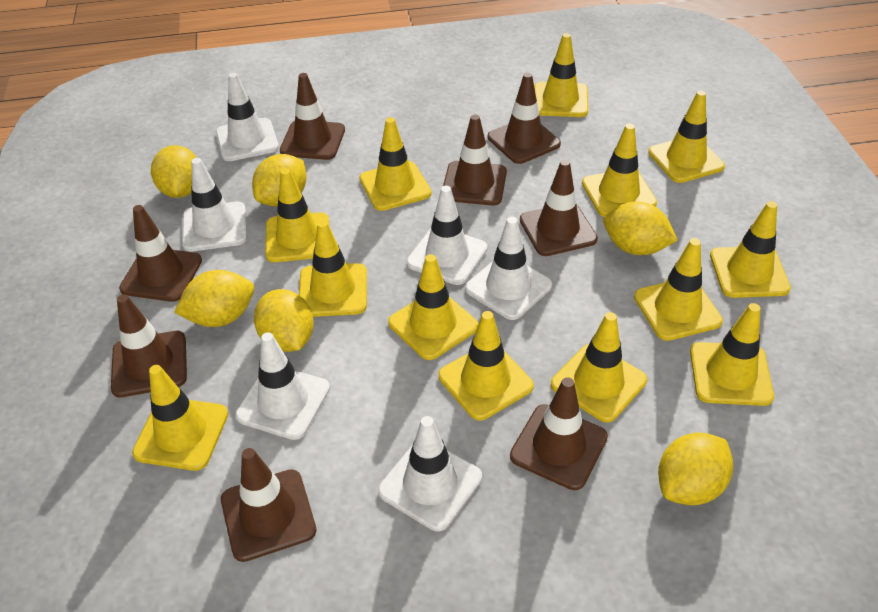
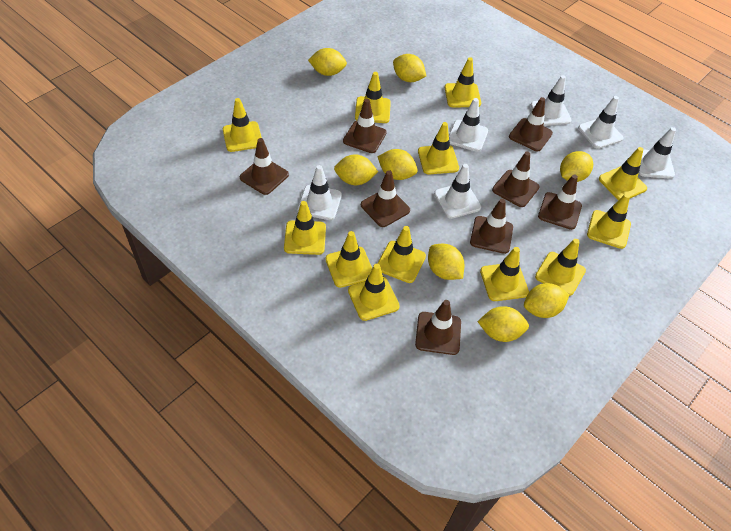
yellow lemon: [151,145,197,198] [174,270,254,327] [252,154,307,206] [254,289,314,352] [603,202,678,255] [658,432,733,505] = 6 -> [308,48,347,76] [334,154,378,185] [378,149,418,180] [393,54,426,82] [428,244,464,280] [477,306,529,342] [524,283,569,318] [560,151,593,182] = 8
yellow traffic cone: [132,365,228,471] [265,168,329,262] [299,220,367,317] [359,117,431,211] [388,254,478,360] [438,311,534,420] [534,33,588,117] [551,312,647,423] [582,124,657,217] [634,238,723,341] [648,91,725,183] [690,303,774,406] [710,201,791,298] = 13 -> [223,98,262,152] [284,201,326,255] [325,231,372,288] [348,264,400,321] [355,72,391,123] [377,226,426,283] [418,122,459,175] [445,57,481,107] [480,247,529,301] [535,239,586,296] [587,193,631,249] [599,147,647,200] = 12

